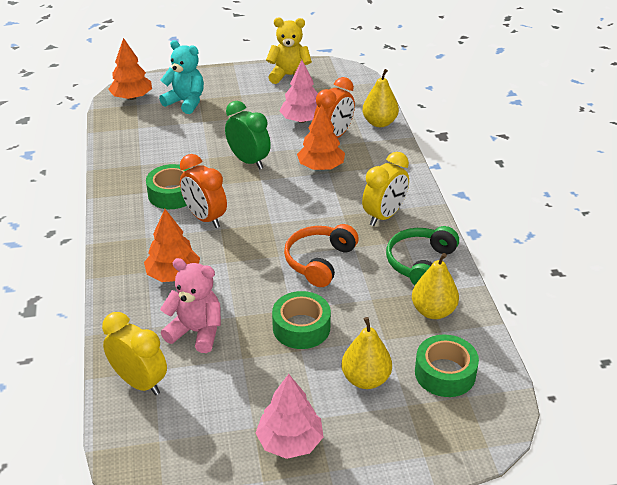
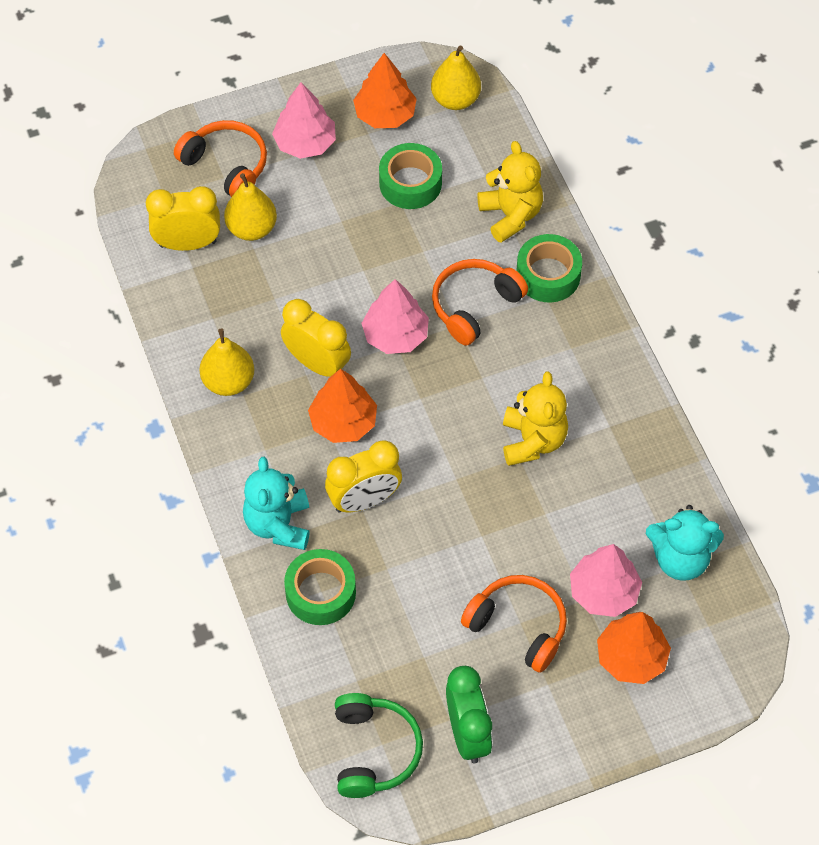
orange clock: [180,154,227,228] [314,77,355,138] = 2 -> none = 0
orange headphones: [284,224,359,287] = 1 -> [174,120,267,197] [432,259,528,346] [461,575,567,673] = 3
pink teddy bear: [160,258,221,353] = 1 -> none = 0
pink tree: [256,374,323,459] [279,60,318,123] = 2 -> [272,82,336,159] [361,279,429,354] [570,544,642,617] = 3
turquoise teddy bear: [159,40,204,114] = 1 -> [243,457,310,550] [646,505,724,581] = 2
yellow clock: [102,312,167,395] [362,152,409,226] = 2 -> [146,186,220,251] [281,299,351,377] [325,440,402,513] = 3
yellow teddy bear: [266,17,312,84] = 1 -> [477,141,543,243] [503,371,568,466] = 2

